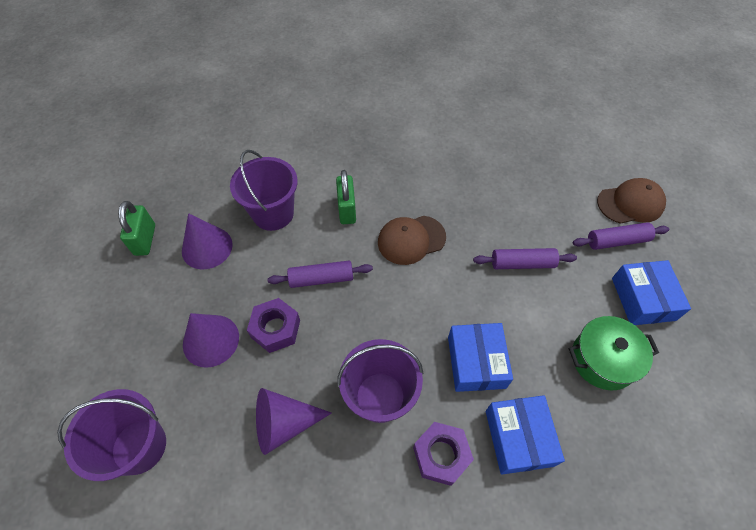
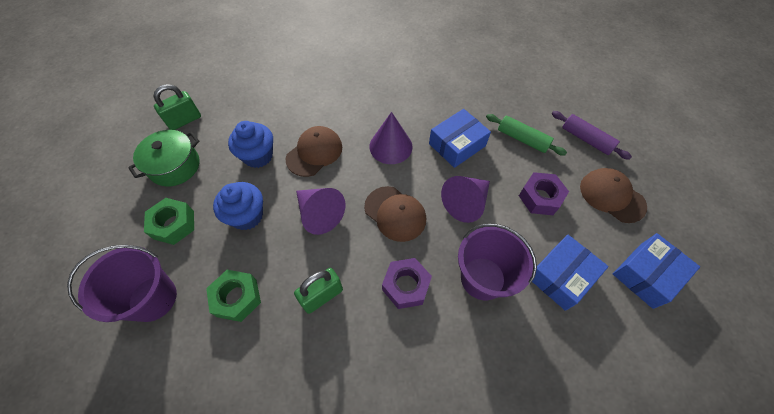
blue cupcake: none = 0 -> [213,182,263,230] [228,121,273,168] = 2
brown cap: [378,216,446,265] [597,178,666,224] = 2 -> [286,126,342,177] [364,186,426,242] [580,168,647,223] = 3
green nut: none = 0 -> [144,198,194,245] [206,270,261,322] = 2
green rolling pin: none = 0 -> [486,114,567,155] = 1
purple bucket: [57,389,166,481] [230,150,298,231] [337,339,424,423] = 3 -> [67,244,177,322] [458,223,537,300] = 2
purple rolling pin: [267,261,373,288] [473,248,577,269] [573,222,669,250] = 3 -> [552,111,632,160] = 1

